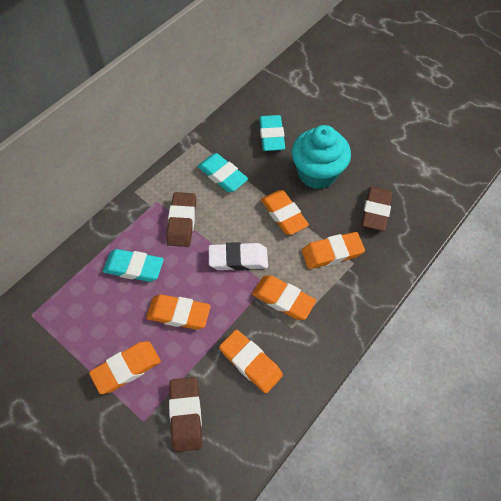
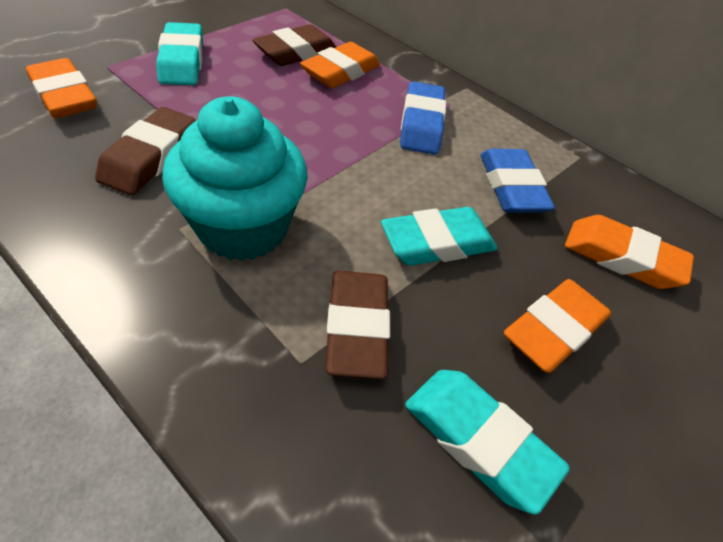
blue eraser: none = 0 -> [400,81,446,155] [481,149,555,213] = 2
orange eraser: [89,341,161,394] [146,294,211,330] [219,330,283,393] [252,275,316,320] [261,190,309,235] [302,232,365,269] = 6 -> [26,58,97,118] [300,42,380,88] [504,279,611,373] [565,215,694,289] = 4
white eraser: [209,242,268,271] = 1 -> none = 0

